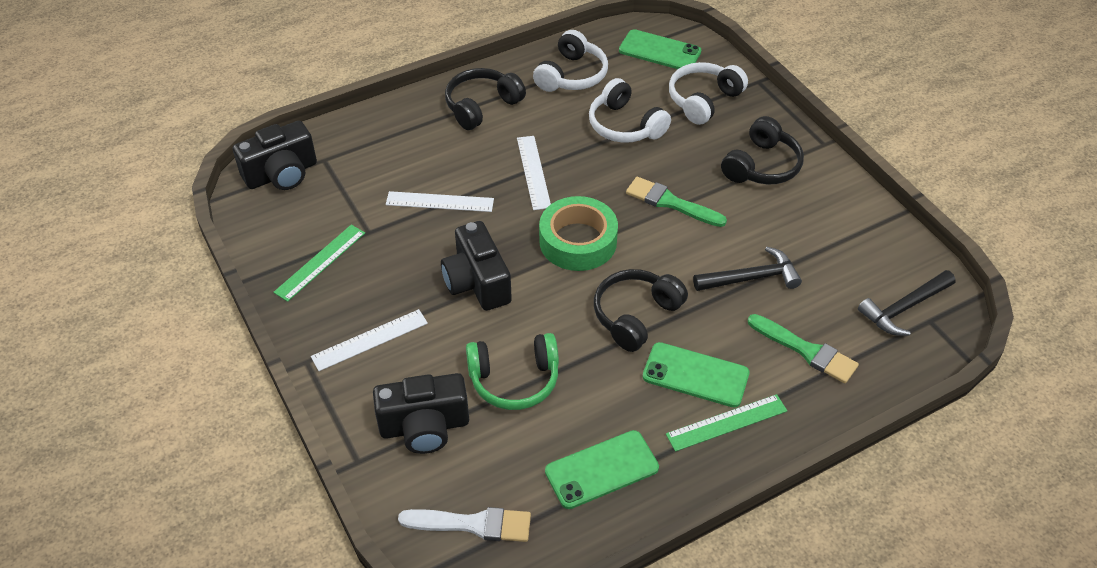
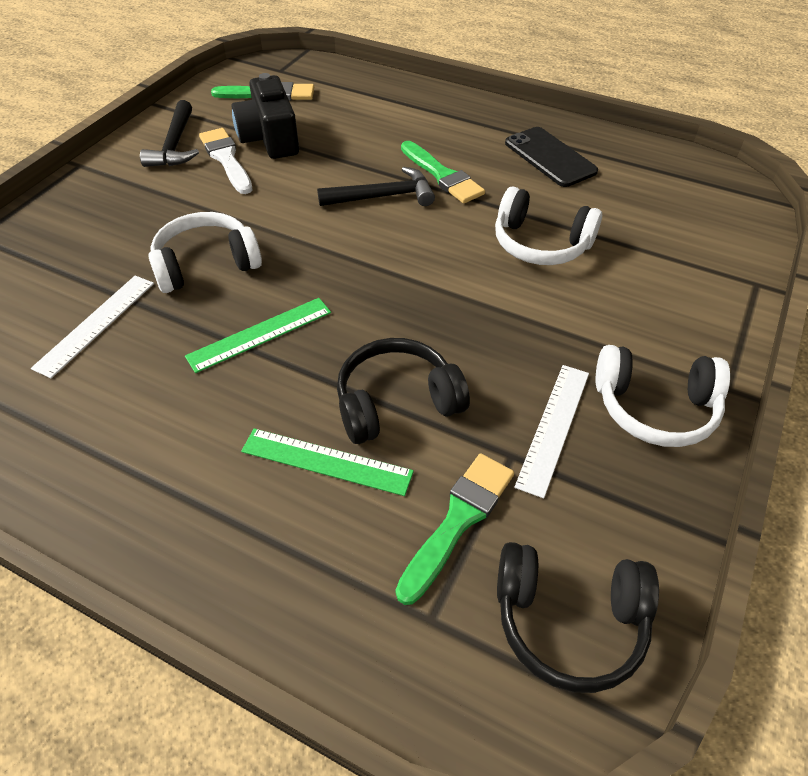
black camera: [233,121,317,190] [373,373,469,454] [441,221,512,311] = 3 -> [232,73,299,159] = 1
black headphones: [445,68,526,130] [594,269,688,352] [721,116,804,185] = 3 -> [337,338,470,444] [497,542,659,693] = 2
black phone: none = 0 -> [505,127,598,187] = 1
green brush: [626,177,727,227] [748,314,859,383] = 2 -> [211,82,314,101] [396,453,514,605] [401,141,485,204] = 3
green headphones: [466,333,559,410] = 1 -> none = 0
green phone: [545,430,659,509] [619,29,702,69] [643,342,750,407] = 3 -> none = 0
green tape: [539,196,618,271] = 1 -> none = 0
white ruler: [311,309,428,371] [386,191,494,212] [517,136,551,210] = 3 -> [31,276,154,378] [514,365,589,498] = 2

